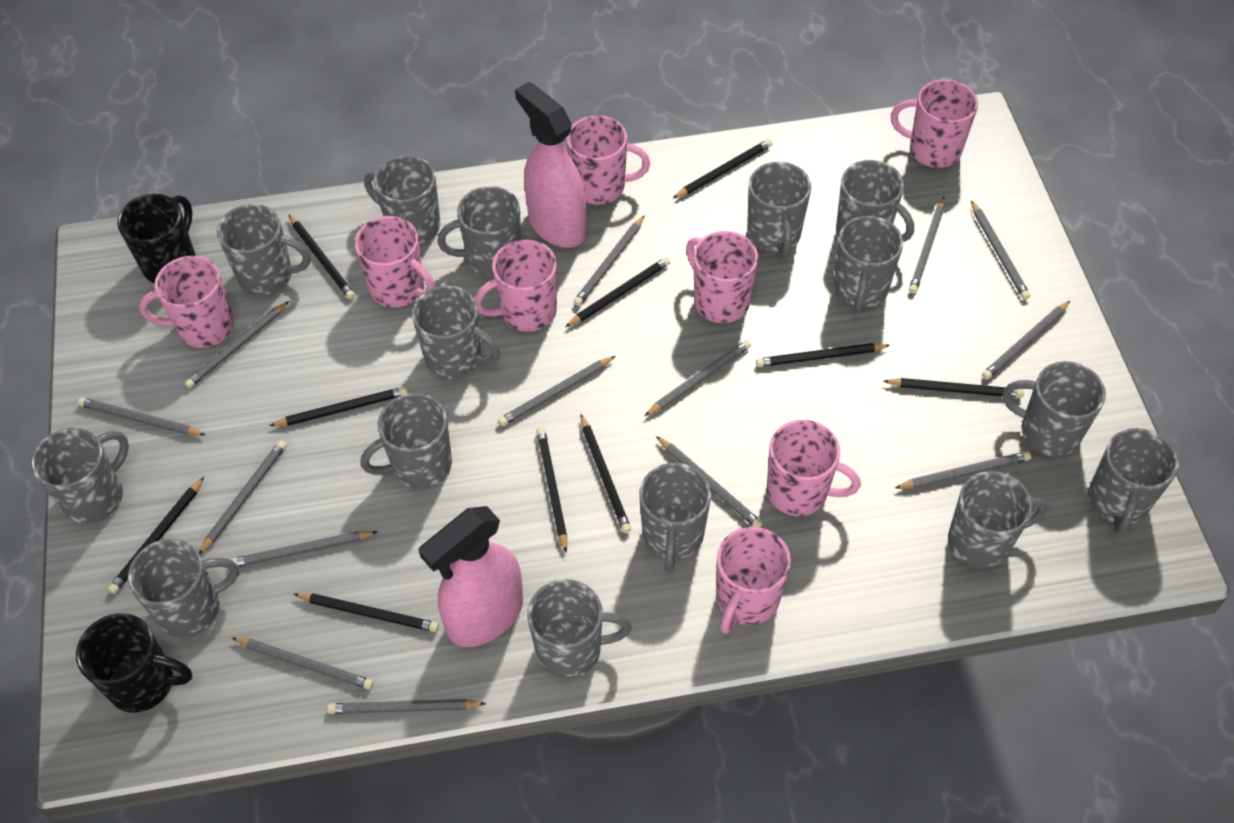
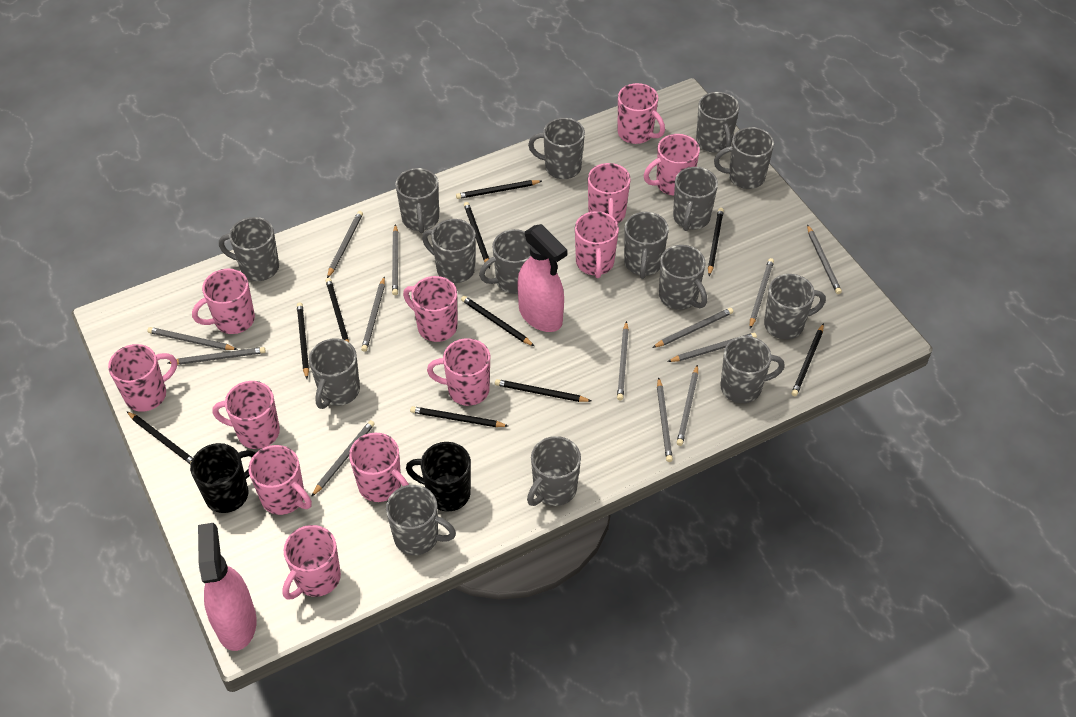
grey pencil: [78,397,206,436] [184,301,289,388] [199,440,287,554] [230,531,378,567] [232,637,373,690] [327,699,487,714] [498,356,615,426] [574,216,644,306] [644,340,751,416] [656,436,763,527] [895,451,1031,489] [909,197,945,294] [971,200,1030,300] [982,301,1070,380] = 14 -> [147,327,238,350] [168,347,266,365] [311,420,375,497] [327,211,363,278] [361,277,385,352] [392,224,398,295] [617,321,629,400] [652,308,733,348] [657,377,673,462] [667,333,757,362] [677,364,698,446] [750,258,774,329] [807,225,842,294] = 13
pink mug: [139,255,234,348] [354,216,436,308] [475,239,557,332] [567,115,650,205] [686,231,758,323] [717,527,791,634] [767,420,861,516] [891,79,978,168] = 8 -> [108,344,177,412] [192,269,255,334] [212,381,280,449] [248,445,312,515] [282,525,341,600] [349,433,409,502] [403,276,457,342] [427,338,490,406] [575,211,619,278] [588,163,630,223] [618,83,665,144] [644,134,700,196] = 12

